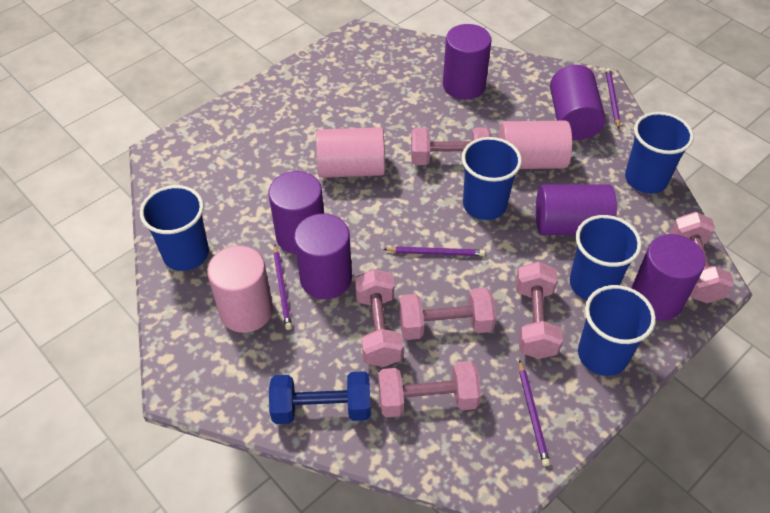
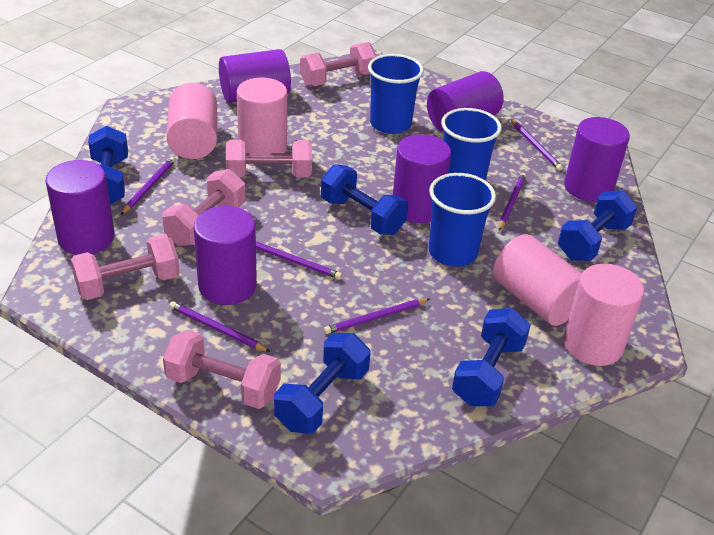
blue cup: [140,185,209,271] [462,137,522,220] [570,215,642,300] [578,285,656,376] [625,112,694,193] = 5 -> [368,54,424,134] [429,173,496,267] [441,108,502,181] = 3
blue dumbbell: [269,371,371,424] = 1 -> [88,126,128,204] [274,333,371,434] [321,164,408,235] [452,308,531,406] [558,190,637,261] = 5
pink cylinder: [207,246,273,333] [316,127,385,178] [499,121,572,169] = 3 -> [166,83,217,159] [237,77,287,153] [493,234,582,326] [563,264,644,366] = 4
pink dumbbell: [355,269,403,367] [378,361,481,418] [399,287,496,340] [411,128,492,165] [516,261,563,359] [670,212,734,303] = 6 -> [71,234,180,300] [163,169,246,246] [163,330,281,409] [226,140,312,177] [300,42,377,87] = 5
purple pencil: [273,245,292,330] [383,246,485,256] [519,360,550,466] [605,68,620,129] = 4 -> [121,157,176,215] [169,301,270,352] [256,241,342,279] [324,298,430,334] [499,173,526,231] [511,119,563,171] = 6

